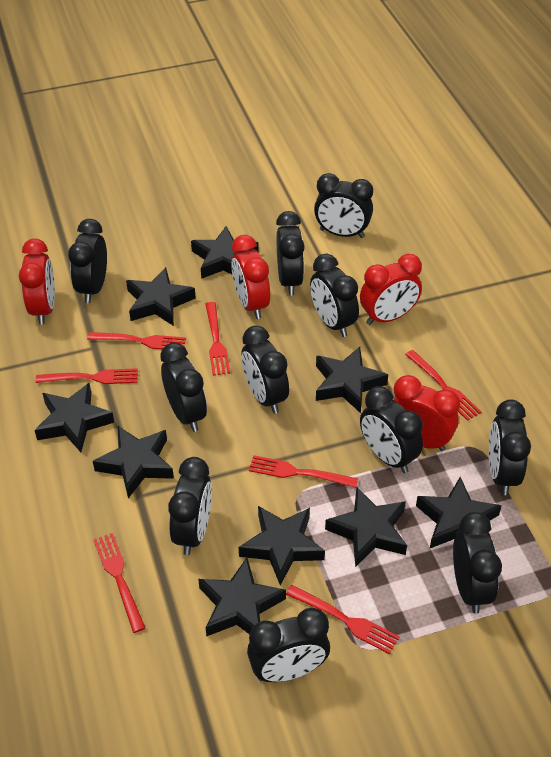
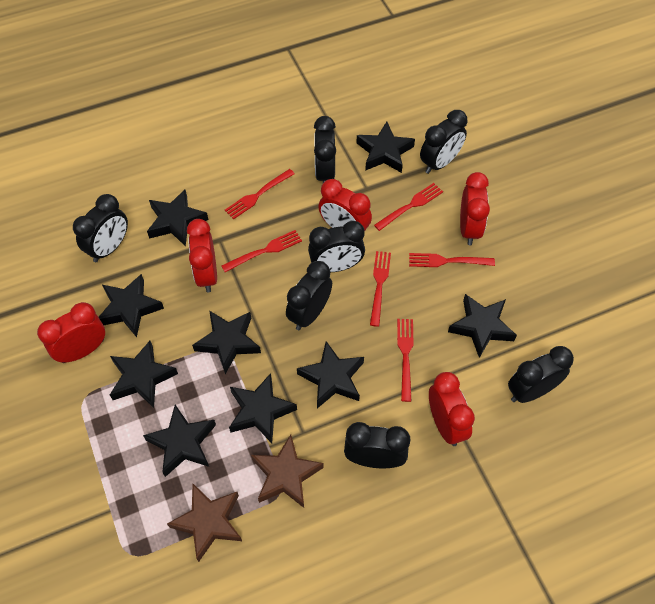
black clock: [68,219,107,303] [160,342,207,432] [168,457,212,555] [241,325,289,414] [247,608,330,682] [276,211,305,295] [310,254,359,337] [314,173,373,238] [360,386,423,473] [453,512,502,614] [489,400,531,495] = 11 -> [73,194,128,262] [286,261,332,330] [308,221,365,272] [314,116,336,183] [344,422,410,468] [420,110,467,174] [508,346,574,403] = 7
brown star: none = 0 -> [167,484,242,562] [251,434,324,508] = 2
red clock: [19,239,55,325] [231,235,270,319] [360,254,422,325] [393,375,460,451] = 4 -> [37,302,105,363] [187,219,217,293] [319,179,372,231] [429,372,475,446] [460,172,490,245] = 5
red fork: [36,368,138,384] [87,332,186,349] [93,533,145,633] [205,302,230,375] [249,455,358,488] [286,585,399,654] [405,350,481,421] = 7 -> [221,230,302,272] [225,169,295,219] [370,251,391,327] [374,183,443,231] [397,319,414,402] [409,253,495,267] = 6

